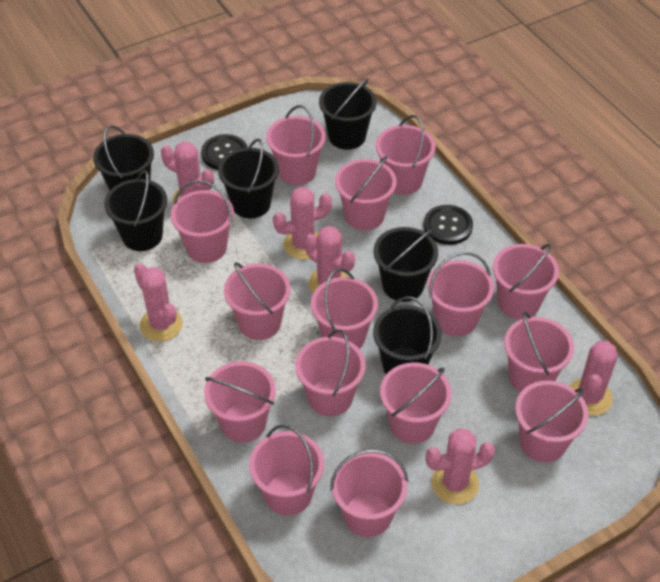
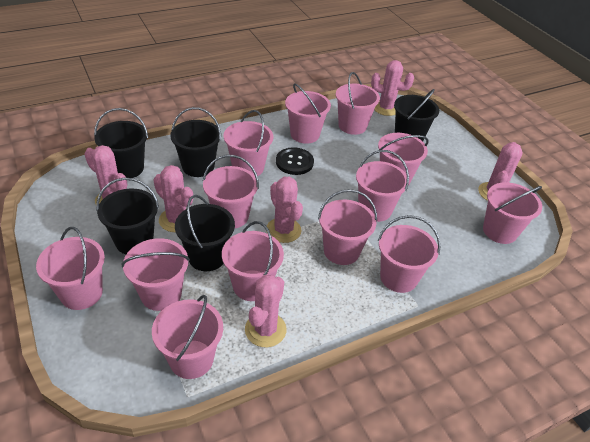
black bucket: [93,125,154,191] [104,170,167,251] [218,138,279,218] [319,78,377,150] [373,227,438,302] [373,296,442,374] = 6 -> [94,108,148,178] [96,178,159,254] [170,107,221,177] [175,195,235,271] [394,89,439,141] = 5
black button: [201,134,248,170] [424,205,473,245] = 2 -> [276,147,314,175] = 1
pink bucket: [171,180,234,263] [204,361,276,442] [224,262,290,340] [249,424,324,516] [266,105,326,185] [295,330,366,416] [311,268,378,349] [330,449,408,537] [335,156,397,231] [376,115,436,195] [380,362,452,444] [427,252,494,337] [493,244,559,319] [504,311,574,392] [515,381,588,463] = 15 -> [36,227,105,310] [122,238,190,311] [152,295,223,379] [203,155,259,229] [222,221,284,301] [224,110,273,176] [285,83,331,144] [318,189,377,265] [336,72,380,135] [356,150,409,222] [378,133,429,186] [378,215,441,293] [483,182,542,244] = 13

